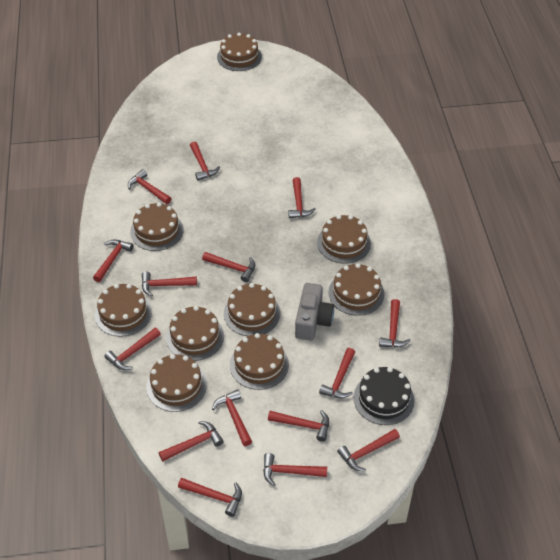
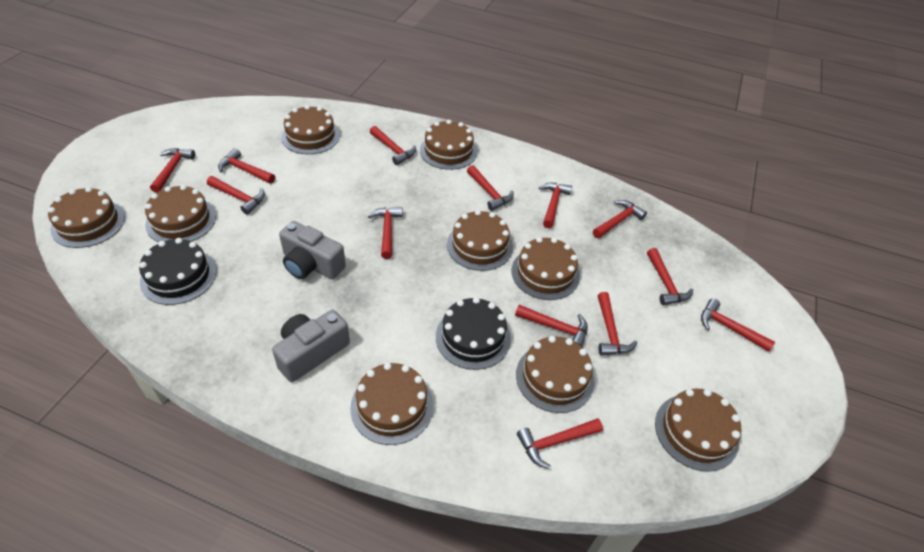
black cake: [354,367,415,425] = 1 -> [139,238,216,305] [436,297,511,370] = 2
grey camera: [295,283,334,341] = 1 -> [272,310,350,382] [279,221,346,279] = 2
red hammer: [93,240,134,282] [104,328,161,370] [128,169,172,204] [142,272,197,297] [159,421,224,462] [178,478,242,517] [190,142,220,181] [202,252,255,282] [212,389,252,446] [263,453,327,486] [268,410,329,442] [288,177,316,219] [319,348,355,398] [337,429,400,471] [379,299,411,348] = 15 -> [150,148,195,193] [207,176,265,215] [218,148,275,184] [368,207,402,259] [370,126,416,165] [467,165,514,211] [515,305,588,347] [517,418,603,469] [539,183,572,228] [593,200,647,238] [598,292,637,355] [647,248,693,305] [701,298,775,352] = 13

